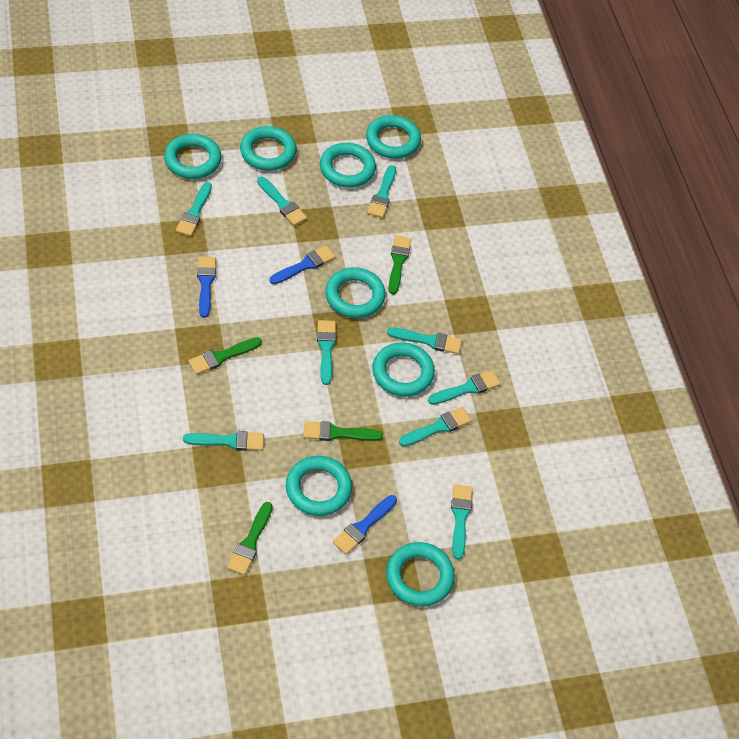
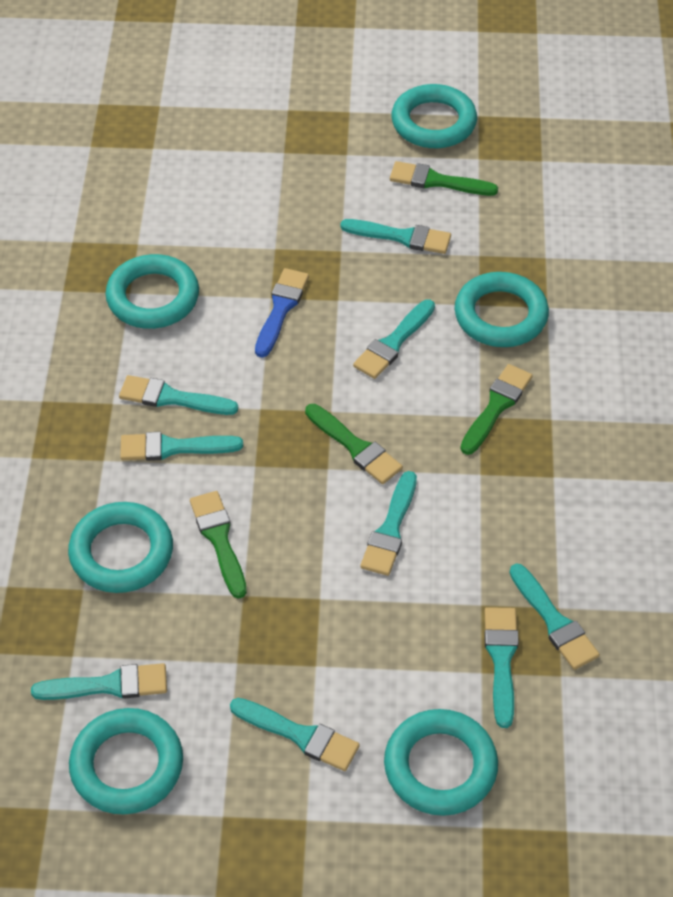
blue brush: [197,256,216,318] [270,245,336,284] [333,495,397,555] = 3 -> [255,268,309,358] = 1
turquoise ring: [164,134,222,179] [240,126,297,171] [286,456,352,516] [320,143,376,188] [325,267,386,318] [366,115,421,159] [372,342,435,397] [386,542,455,607] = 8 -> [68,502,173,593] [69,708,183,815] [105,254,199,329] [384,709,498,816] [391,84,477,148] [455,272,549,347] = 6

